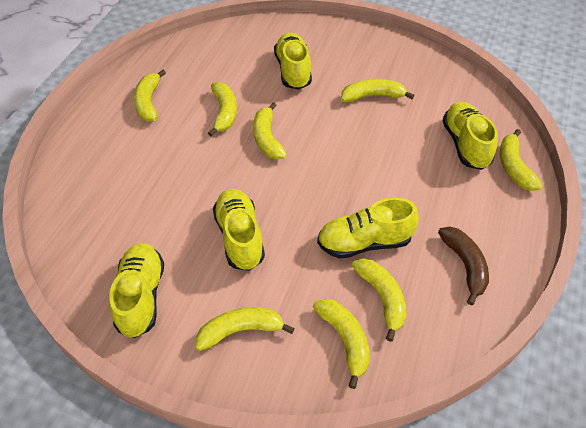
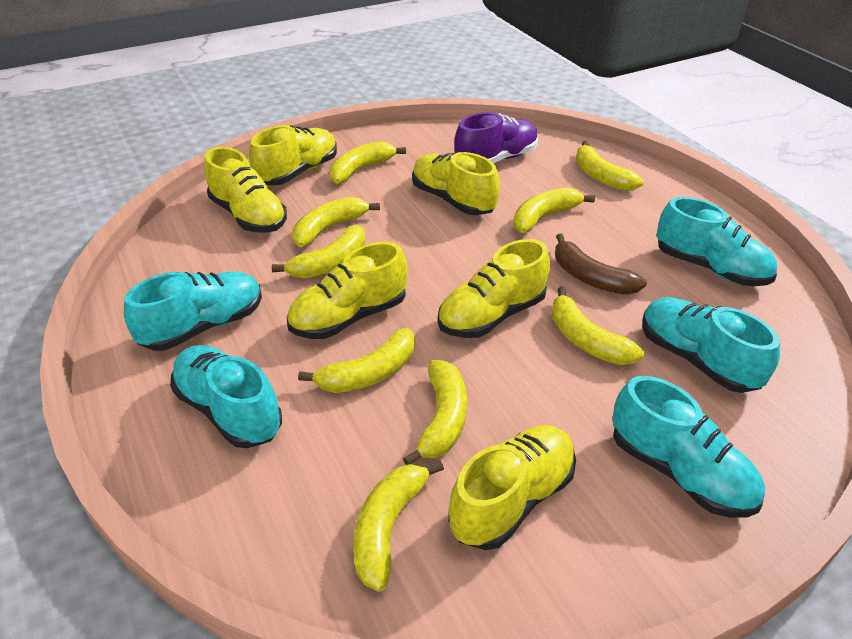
purple shoe: none = 0 -> [454,112,538,163] = 1
turquoise shoe: none = 0 -> [124,271,262,351] [170,345,282,448] [613,376,765,518] [642,297,780,393] [656,197,777,286] = 5
yellow banana: [134,70,166,122] [196,307,295,351] [208,82,237,137] [253,102,287,160] [313,299,370,389] [341,79,414,102] [352,258,406,342] [500,129,542,191] = 8 -> [272,225,365,279] [292,197,380,247] [298,328,415,393] [329,141,406,184] [353,461,444,591] [403,360,467,465] [513,187,595,233] [551,286,644,365] [576,141,644,191] = 9
yellow shoe: [109,243,164,338] [213,189,265,271] [274,32,312,90] [317,198,419,259] [442,102,498,170] = 5 -> [204,147,287,233] [249,125,337,186] [287,242,408,339] [412,152,500,215] [437,239,550,338] [448,425,576,550] = 6

